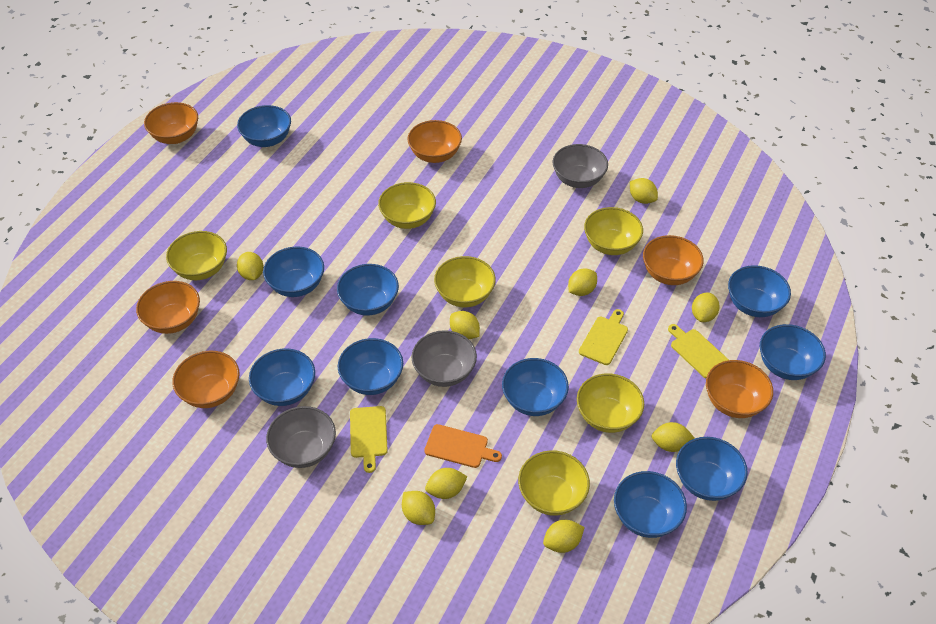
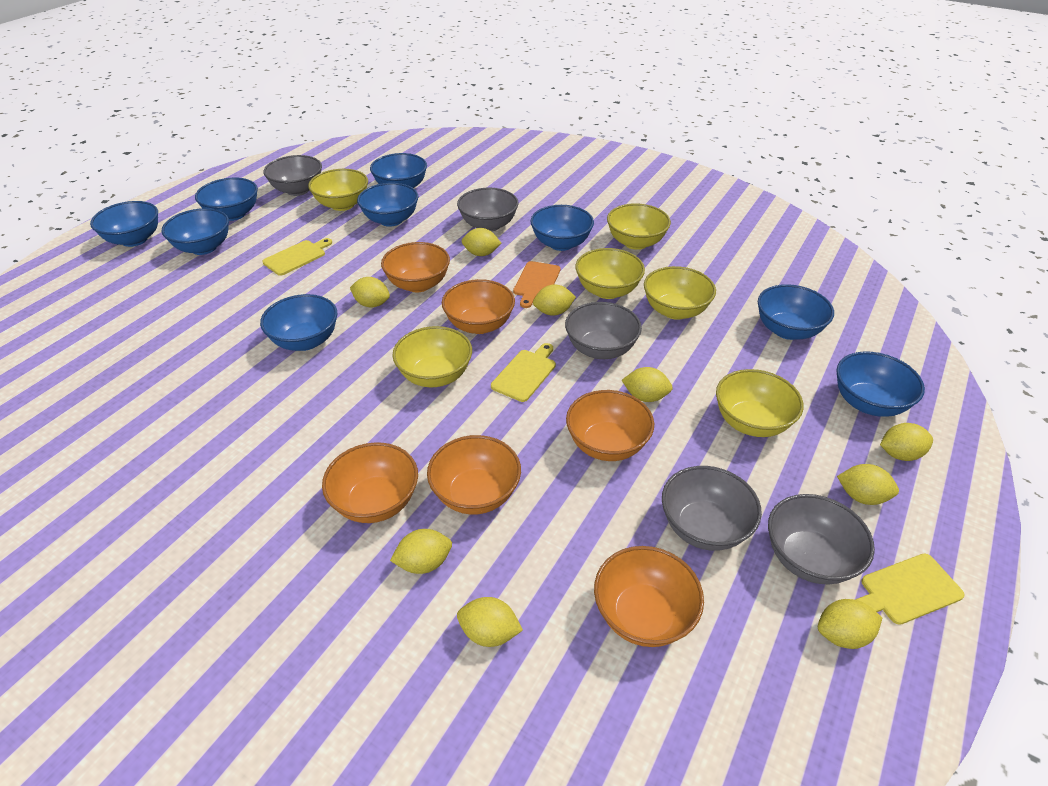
blue bowl: [237,105,291,147] [249,348,315,406] [263,247,324,297] [337,264,399,316] [338,338,403,395] [502,358,569,416] [614,471,687,538] [676,437,748,501] [728,265,791,317] [760,324,826,380] = 10 -> [90,201,158,247] [162,208,229,255] [195,178,258,221] [260,294,337,351] [357,183,418,227] [370,153,427,188] [530,205,594,251] [758,284,834,340] [836,351,925,417] = 9
grey bowl: [266,406,336,468] [411,330,477,387] [553,144,608,188] = 3 -> [263,155,322,196] [457,188,519,232] [565,302,642,359] [662,466,762,551] [768,494,875,584] = 5

